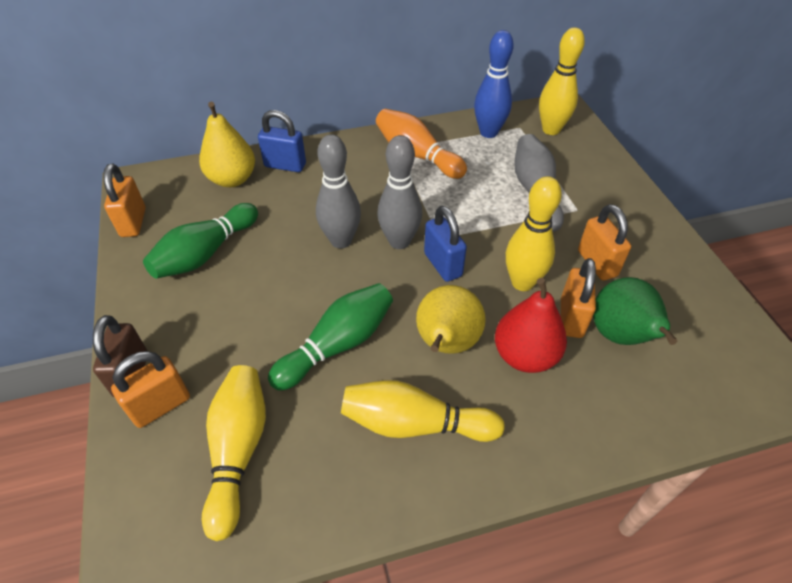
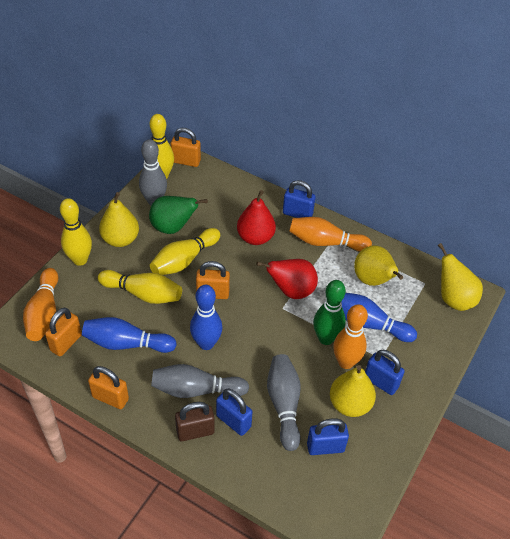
blue bowling pin: [474,30,514,138] = 1 -> [82,317,177,353] [190,285,222,350] [341,293,417,342] = 3
blue padlock: [258,110,306,172] [424,206,467,282] = 2 -> [216,389,252,436] [283,180,315,218] [307,418,349,455] [365,350,405,395] = 4
green bowling pin: [143,203,258,279] [268,283,393,391] = 2 -> [313,280,346,345] = 1
orange bowling pin: [376,109,467,179] = 1 -> [23,268,58,341] [289,217,372,251] [333,304,368,369] = 3
red pear: [495,278,567,373] = 1 -> [237,190,276,245] [256,259,318,299] = 2
yellow pear: [199,102,255,187] [416,285,486,354] = 2 -> [99,192,139,247] [330,365,376,417] [354,245,403,286] [438,243,483,311] = 4

